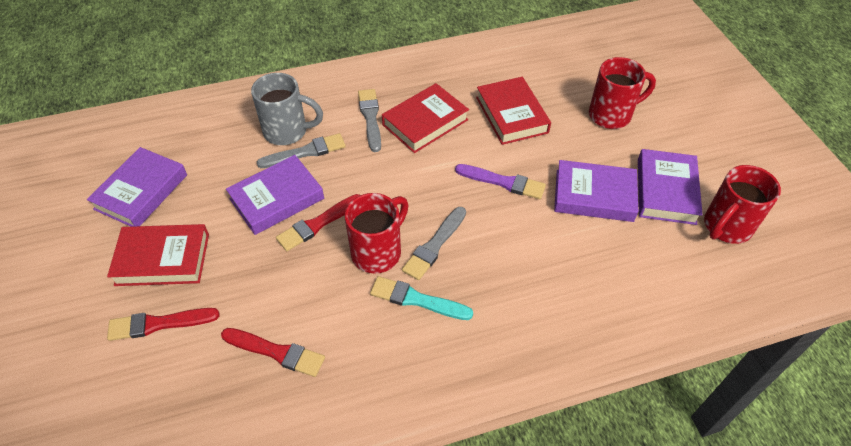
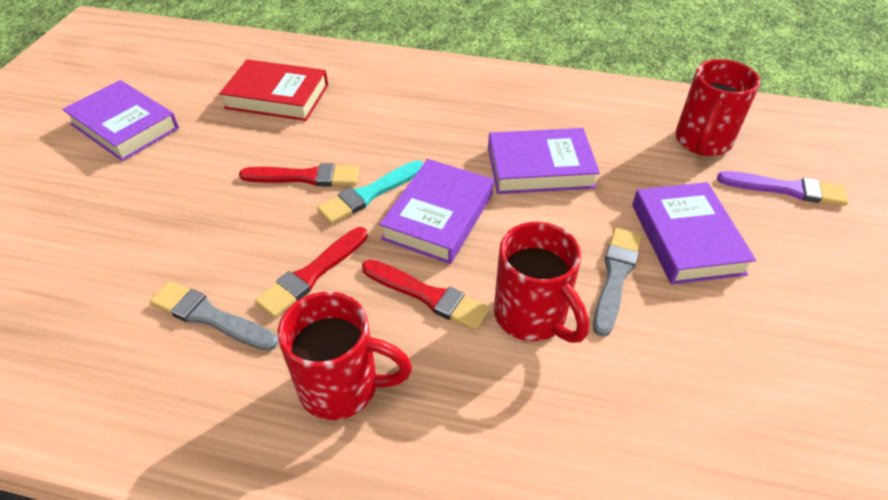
grey brush: [257,133,346,168] [358,89,381,152] [402,207,466,280] = 3 -> [150,281,278,351] [593,228,642,337] = 2
grey mug: [251,73,323,145] = 1 -> none = 0
red book: [107,224,209,286] [382,83,469,153] [476,77,551,145] = 3 -> [219,59,328,121] = 1

